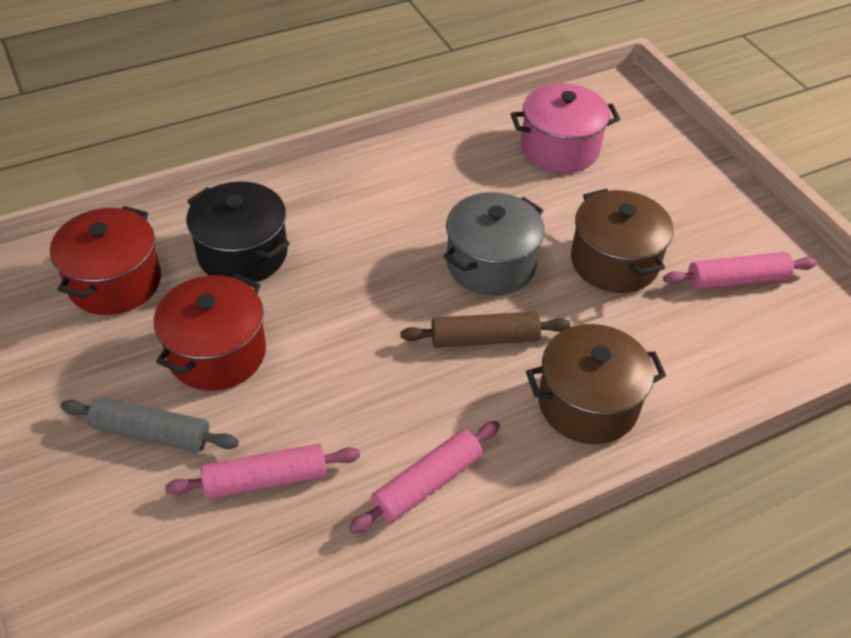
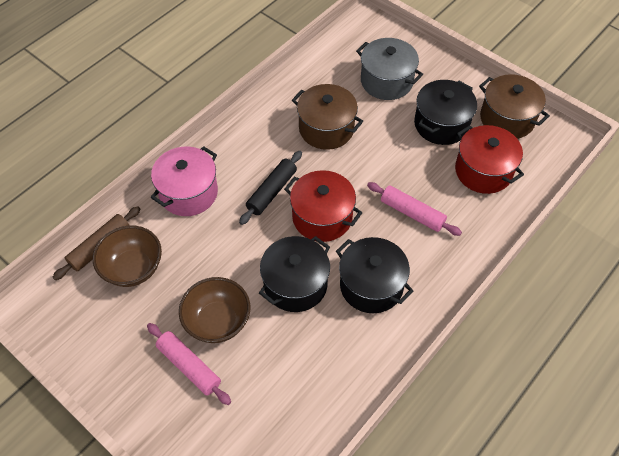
black pot: [186,182,290,282] = 1 -> [259,236,330,312] [336,237,413,313] [414,80,477,145] = 3
black rolling pin: none = 0 -> [239,151,302,225] = 1
brown bowl: none = 0 -> [93,226,162,287] [179,277,250,343] = 2
grey rolling pin: [61,397,239,452] = 1 -> none = 0
pink rolling pin: [165,443,360,499] [349,421,500,534] [663,252,817,290] = 3 -> [147,323,231,405] [367,182,462,236] = 2

